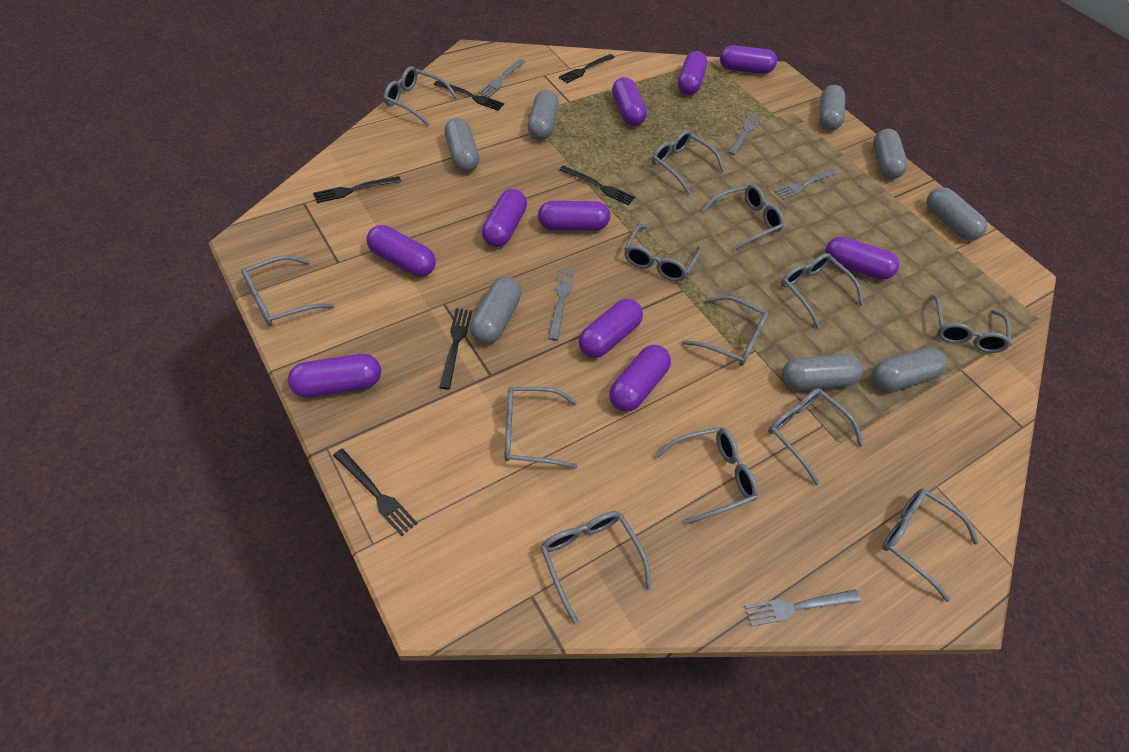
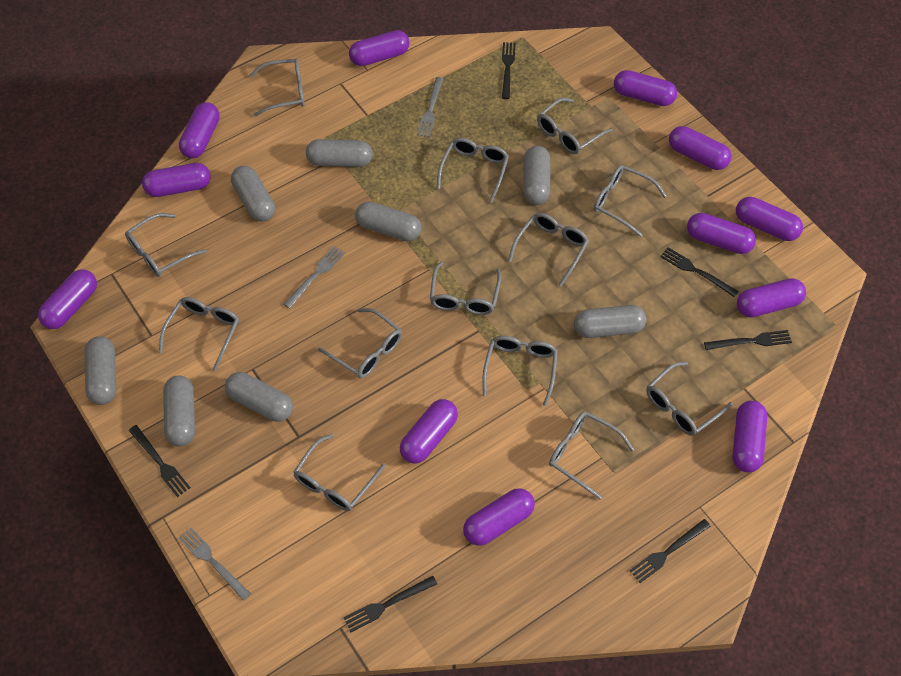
grey fork: [479,59,525,98] [548,268,575,341] [728,114,762,155] [744,589,861,626] [774,169,837,200] = 5 -> [179,527,251,601] [283,246,345,309] [417,77,443,137] = 3
purple capsule: [288,354,381,397] [367,225,436,277] [482,189,527,247] [538,201,610,230] [579,299,643,358] [609,345,671,412] [612,77,647,126] [678,51,707,95] [720,45,777,74] [825,237,899,280] = 10 -> [38,269,97,329] [142,163,211,197] [179,102,220,159] [349,30,409,66] [400,399,458,464] [463,488,535,546] [614,70,677,106] [669,126,732,170] [687,213,756,254] [732,401,767,472] [736,197,803,241] [737,278,806,317] = 12

